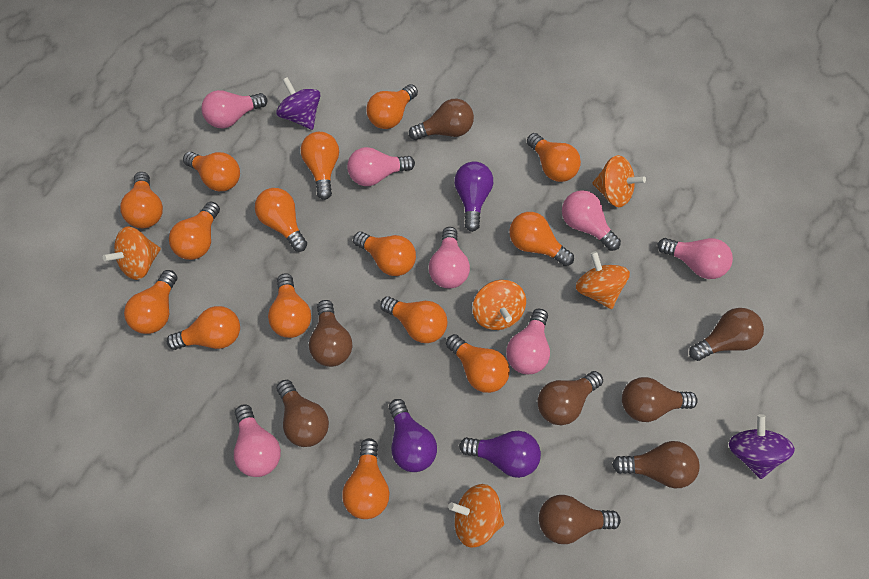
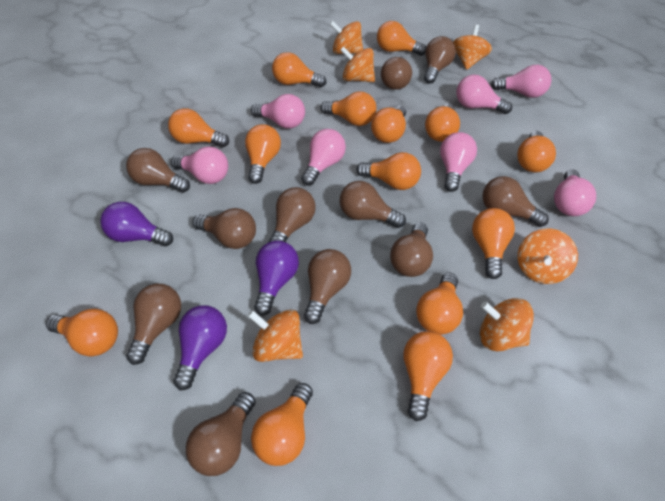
brown light bulb: [276,380,329,447] [309,300,352,367] [409,99,474,140] [537,371,603,425] [539,495,621,544] [612,441,700,488] [622,377,698,422] [689,308,764,361] = 8 -> [126,148,190,193] [126,284,181,365] [186,392,256,476] [193,208,256,249] [269,187,316,242] [304,249,351,324] [340,181,406,228] [381,56,412,90] [390,222,433,277] [424,36,456,84] [482,176,549,227] = 11
orange light bulb: [120,172,163,228] [124,270,177,334] [167,306,240,350] [169,202,220,260] [183,152,240,191] [255,188,307,252] [268,273,311,338] [301,132,339,200] [342,438,389,519] [353,232,416,276] [366,84,418,129] [380,296,447,343] [446,334,510,393] [509,212,574,266] [527,133,581,182] = 15 -> [46,309,118,356] [168,108,229,147] [245,124,281,184] [251,383,313,466] [272,52,326,87] [321,91,376,126] [356,152,421,190] [371,105,406,143] [377,21,426,56] [403,331,453,421] [416,273,463,335] [425,104,460,142] [472,208,515,279] [517,131,556,173] = 14
orange spinning top: [103,226,161,280] [448,484,504,548] [473,280,526,330] [576,251,630,309] [592,155,646,207] = 5 -> [248,309,303,362] [329,21,363,54] [341,46,375,82] [453,25,492,70] [480,298,534,351] [518,229,578,284] = 6
purple spinning top: [276,77,321,130] [729,414,795,479] = 2 -> none = 0

